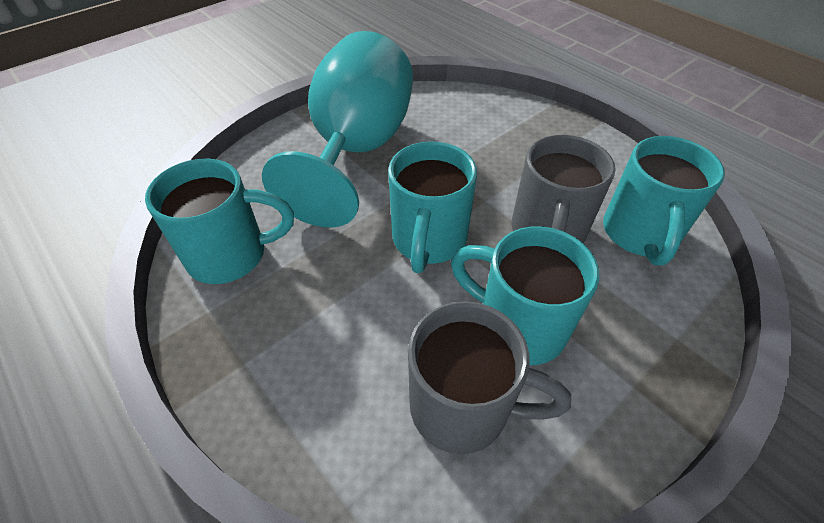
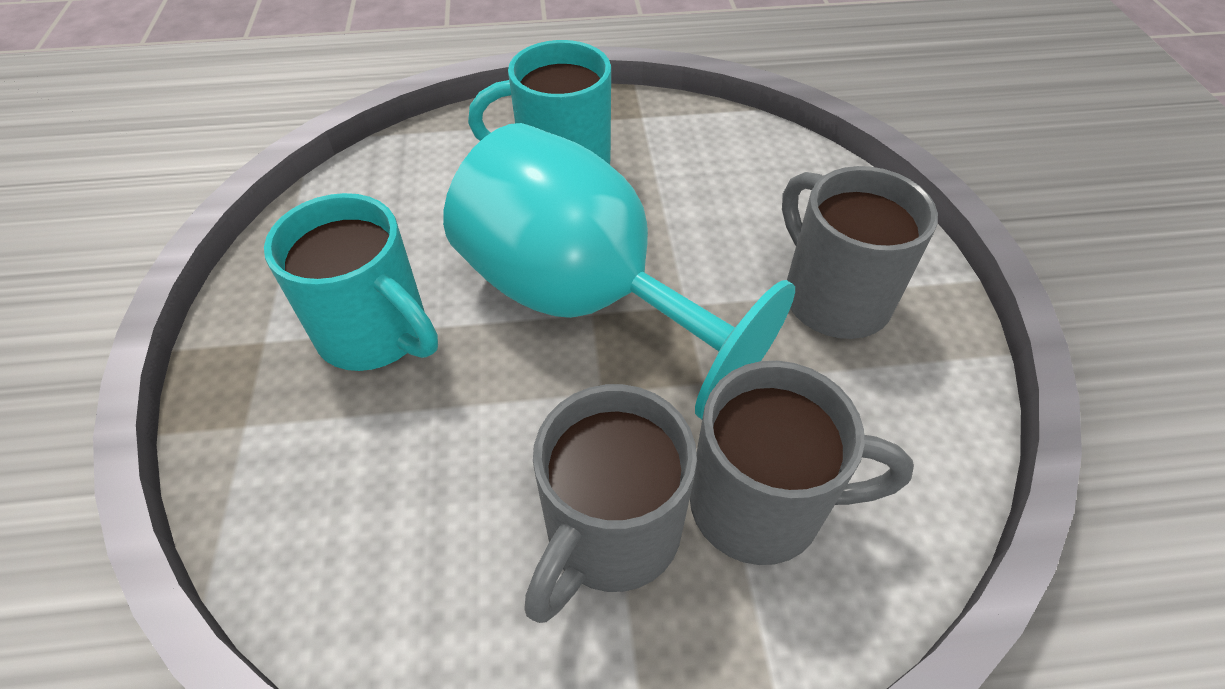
grey mug: [408,301,571,454] [511,135,615,243] = 2 -> [524,384,697,623] [690,361,914,565] [782,166,938,339] = 3
turquoise mug: [145,159,294,284] [388,141,477,273] [451,227,599,365] [603,136,725,266] = 4 -> [264,193,438,371] [468,40,611,165] = 2

